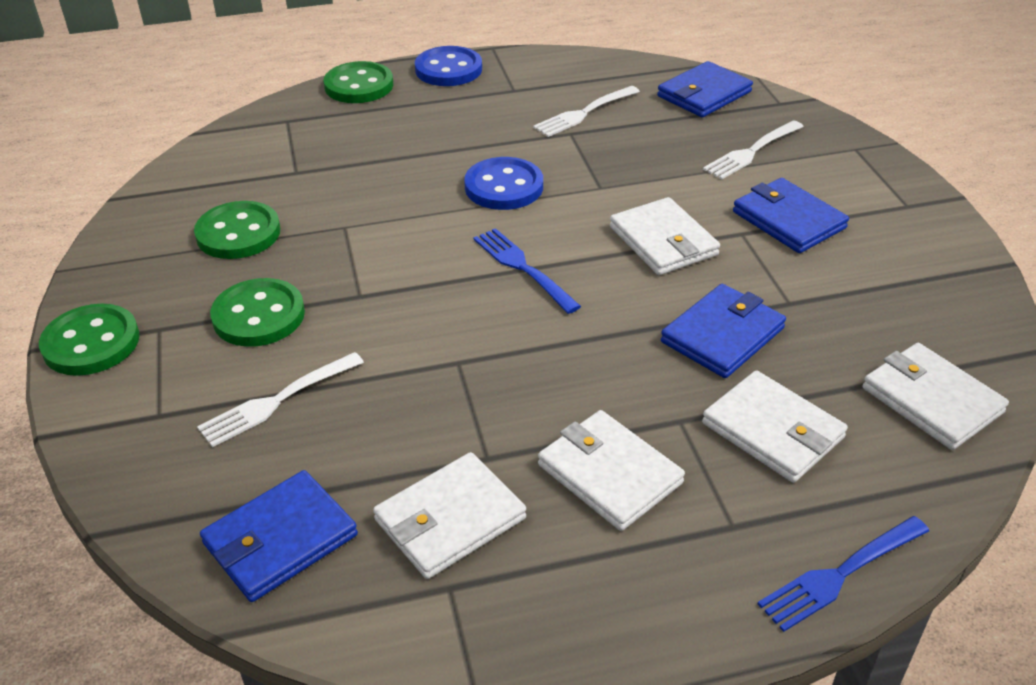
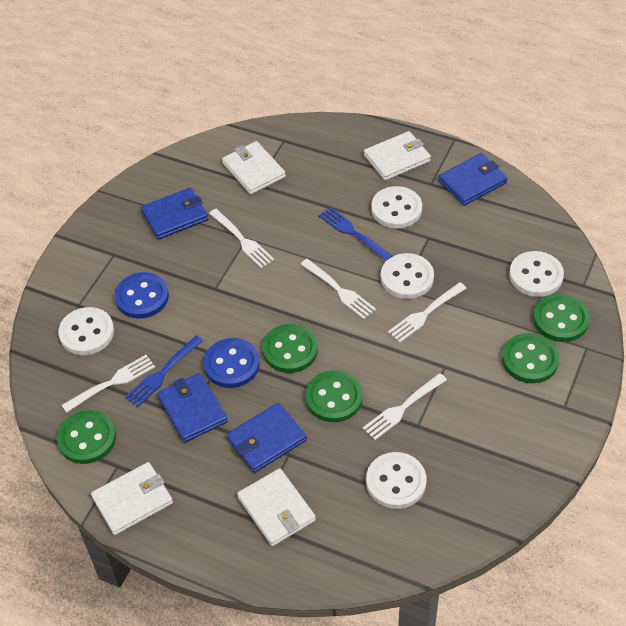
green button: [39,304,139,376] [194,201,280,259] [210,278,305,347] [324,61,393,103] = 4 -> [57,410,116,464] [262,324,318,373] [305,370,363,422] [502,333,559,383] [533,294,590,342] = 5
white button: none = 0 -> [58,307,114,355] [366,452,426,509] [371,186,422,228] [381,253,434,299] [509,251,564,297] = 5
white fork: [197,352,364,447] [533,86,640,137] [703,120,804,180] = 3 -> [61,355,155,413] [209,209,274,268] [300,259,376,319] [363,373,447,440] [388,282,467,343] = 5
white wallet: [373,452,526,579] [538,410,685,531] [610,197,720,275] [702,370,848,483] [863,343,1009,450] = 5 -> [91,462,173,535] [222,141,286,194] [237,468,316,546] [364,131,431,181] = 4

